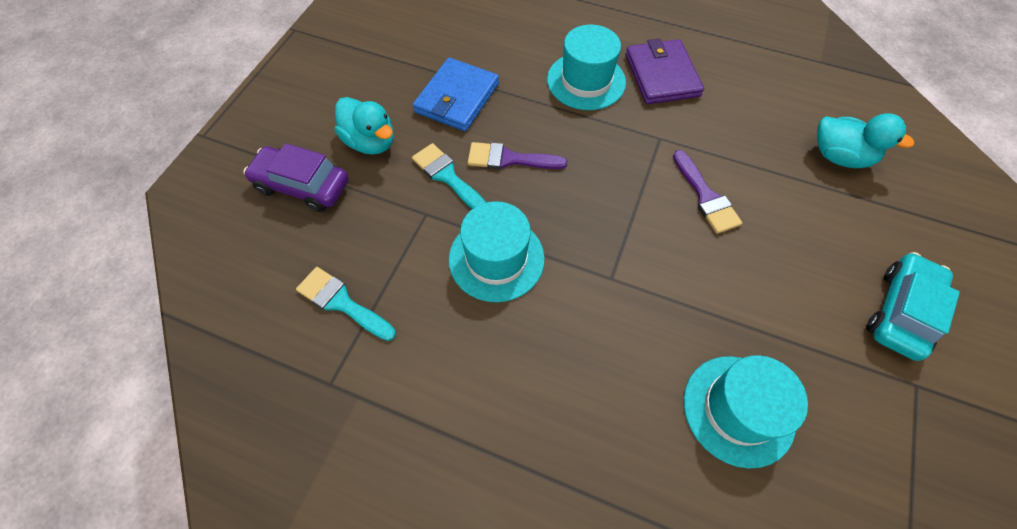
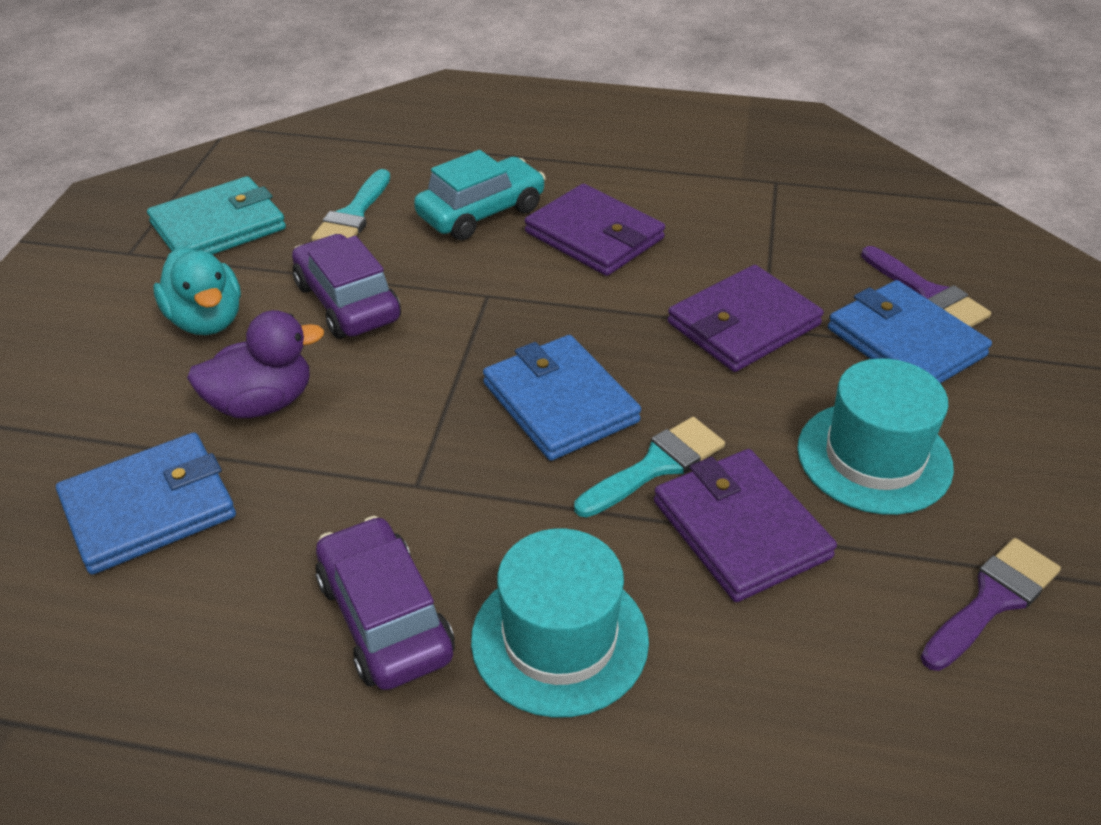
blue wallet: [413,58,499,131] = 1 -> [56,433,236,575] [483,335,641,461] [828,280,992,383] = 3
purple car: [243,143,349,212] = 1 -> [292,234,401,339] [315,516,455,690] = 2
purple duck: none = 0 -> [187,310,324,418] = 1
purple wallet: [625,38,704,104] = 1 -> [525,184,665,276] [654,449,837,602] [667,265,824,372] = 3
turquoise duck: [335,97,394,155] [817,114,914,168] = 2 -> [153,247,241,335] = 1
turquoise hat: [449,201,545,302] [547,25,626,110] [684,355,808,468] = 3 -> [471,528,649,718] [797,358,954,515] = 2
turquoise wallet: none = 0 -> [147,176,286,255] = 1

